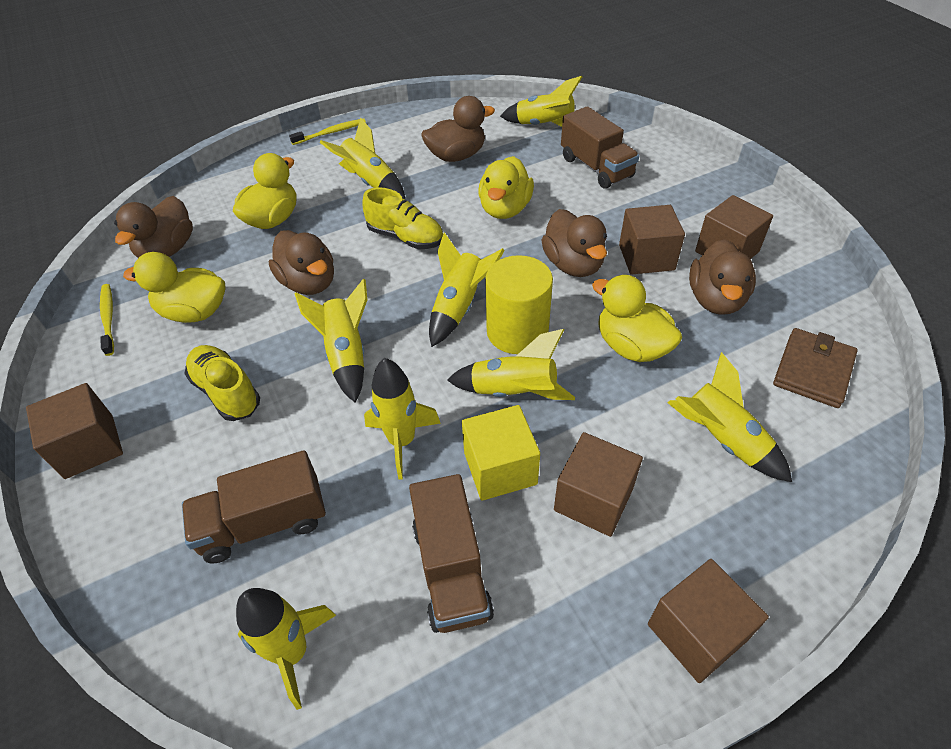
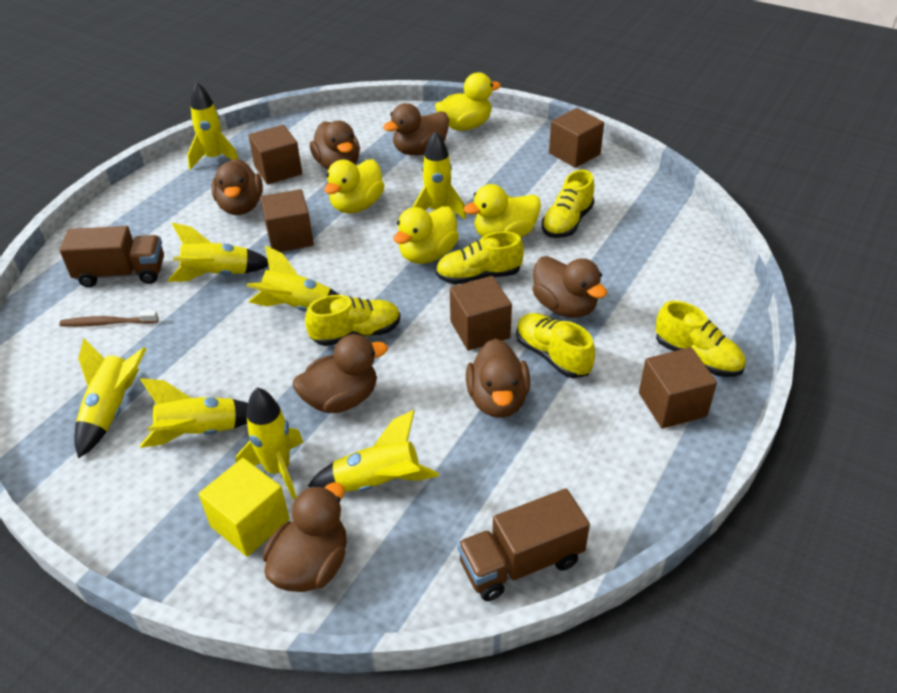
brown duck: [114,196,193,258] [269,230,334,295] [421,96,495,162] [541,209,607,277] [689,239,756,315] = 5 -> [211,158,263,215] [263,482,347,592] [293,334,388,413] [310,121,360,169] [383,103,449,155] [466,339,530,418] [532,256,607,318] = 7
brown toothbrush: none = 0 -> [59,311,159,327] = 1
brown truck: [182,450,326,564] [409,474,494,633] [561,106,639,189] = 3 -> [60,226,164,287] [457,489,590,601] = 2
brown wallet: [773,328,858,408] = 1 -> none = 0
yellow cylinder: [485,255,553,354] = 1 -> none = 0
yellow shoe: [184,345,260,421] [362,187,443,249] = 2 -> [305,295,401,346] [436,231,524,285] [516,313,595,378] [542,170,595,238] [655,301,746,377] = 5
yellow toothbrush: [100,284,114,356] [289,119,366,145] = 2 -> none = 0

